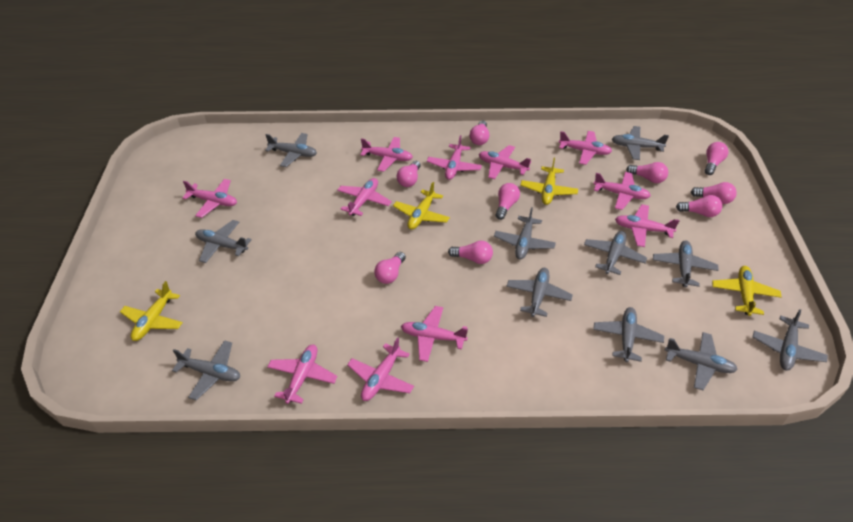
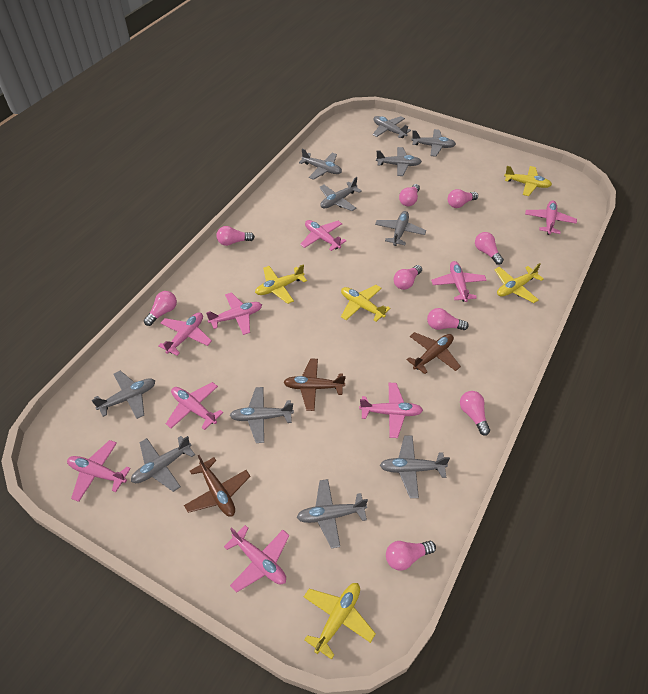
brown plane: none = 0 -> [184,455,251,517] [284,358,346,411] [407,332,461,374] = 3
pink plane: [182,179,237,218] [267,344,337,404] [337,178,392,216] [347,337,414,401] [360,137,413,172] [401,306,468,362] [427,135,482,180] [479,145,531,179] [559,131,612,165] [594,172,651,210] [615,204,680,247] = 11 -> [67,440,131,502] [158,312,212,356] [166,382,223,430] [206,292,262,335] [224,525,290,592] [300,220,346,251] [359,383,423,438] [431,261,487,302] [525,200,577,235] = 9
yellow plane: [120,281,183,341] [393,182,450,230] [521,158,578,205] [712,266,781,316] = 4 -> [255,264,307,304] [304,583,376,660] [341,285,390,322] [494,263,544,303] [504,166,552,196] = 5

